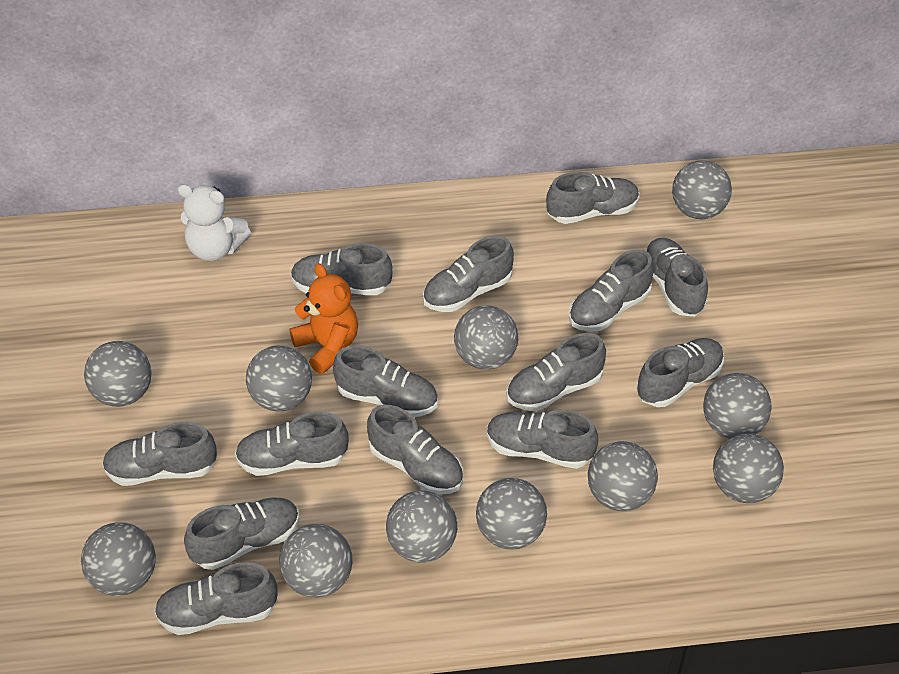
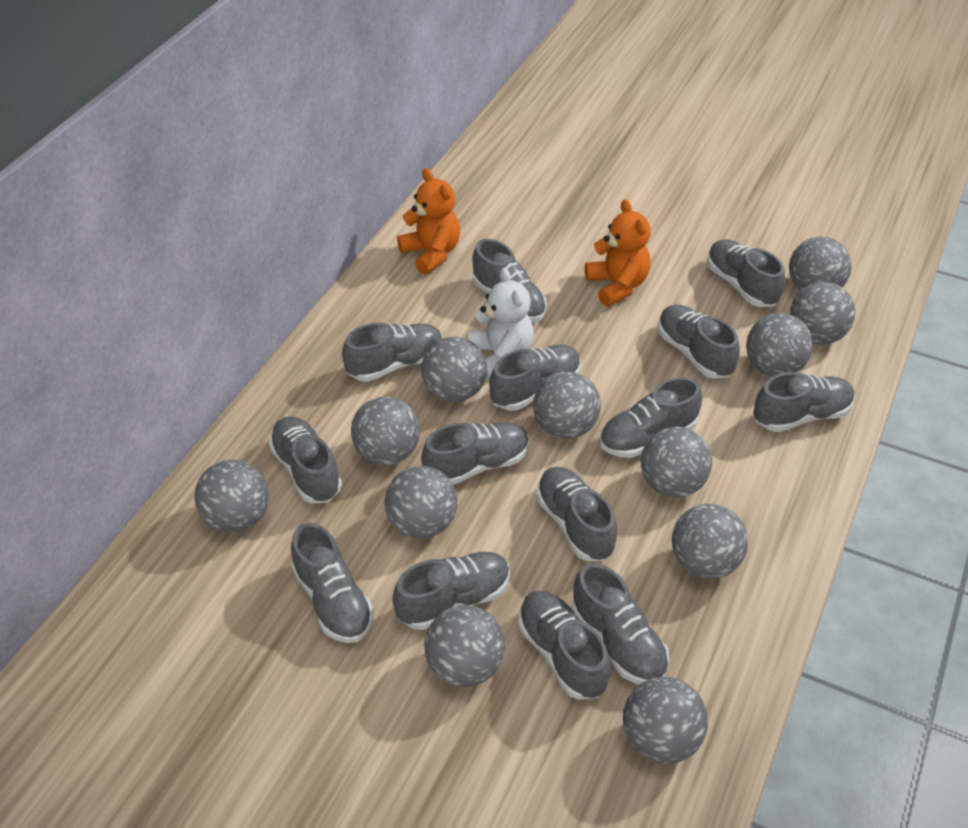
grey ball: [81,522,156,596] [84,341,152,407] [246,346,312,411] [279,524,352,598] [386,490,457,563] [454,305,518,370] [476,478,547,549] [588,441,658,511] [672,160,732,219] [703,373,772,439] [713,434,784,503] = 11 -> [194,460,269,532] [351,397,420,465] [385,466,457,539] [421,337,487,402] [424,605,505,687] [533,372,601,439] [623,677,708,764] [641,427,712,497] [672,504,748,579] [746,313,813,377] [789,237,852,291] [790,282,855,345] = 12
orange teddy bear: [290,263,358,374] = 1 -> [397,168,460,275] [585,199,650,306] = 2

